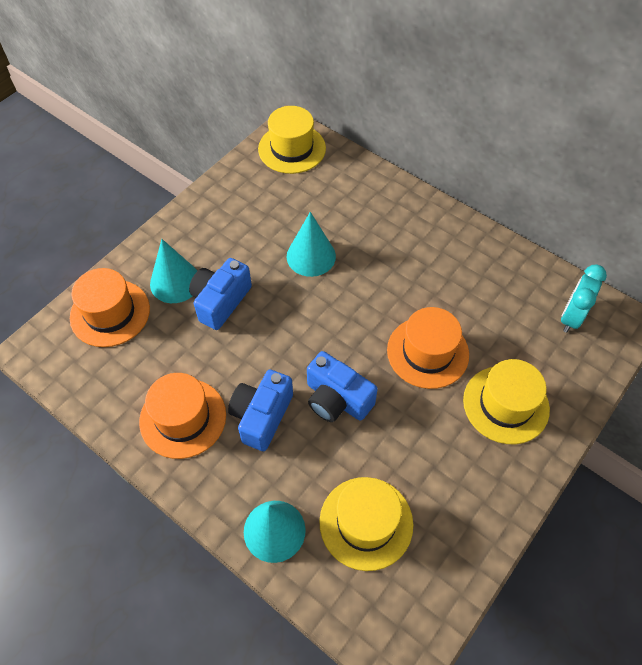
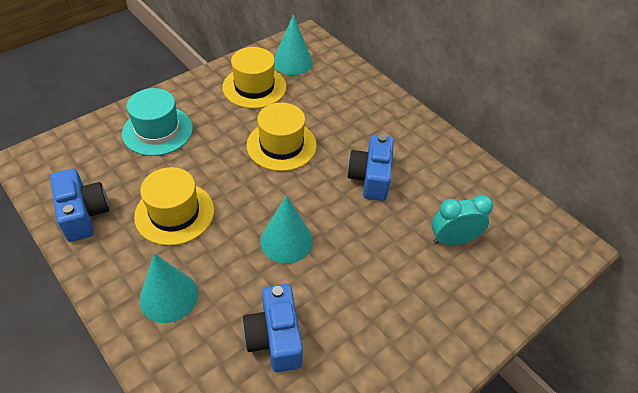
orange hat: [70,268,150,347] [139,373,226,459] [387,307,469,389] = 3 -> none = 0
turquoise hat: none = 0 -> [122,88,193,156] = 1

